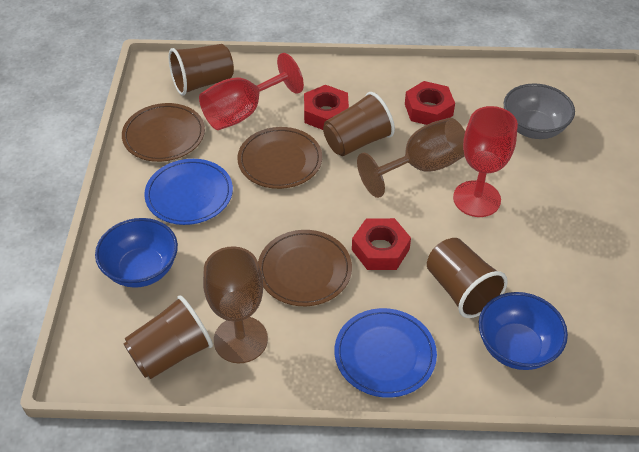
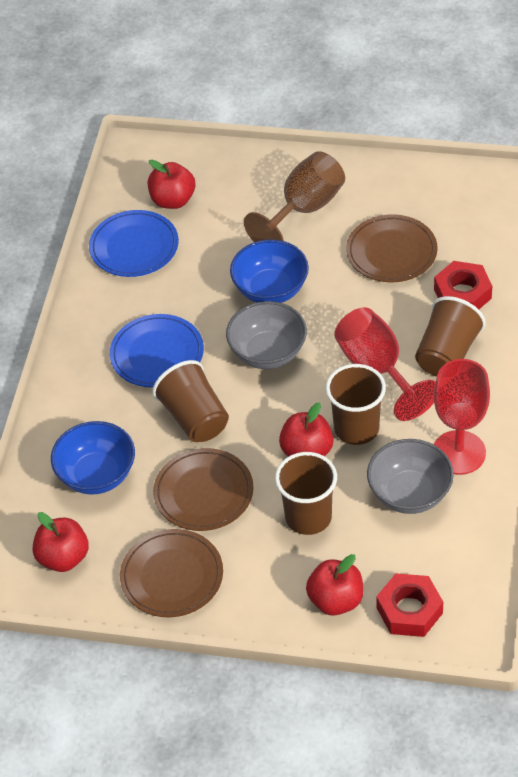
brown goblet: [203,246,268,363] [357,118,465,198] = 2 -> [244,151,345,242] = 1
grey bowl: [504,83,575,139] = 1 -> [226,301,307,369] [367,439,454,514] = 2
red apple: none = 0 -> [33,512,89,572] [148,160,195,209] [279,402,334,457] [306,554,363,616] = 4
red nut: [304,85,349,130] [352,218,411,270] [405,81,455,125] = 3 -> [376,573,443,637] [434,261,492,309] = 2

